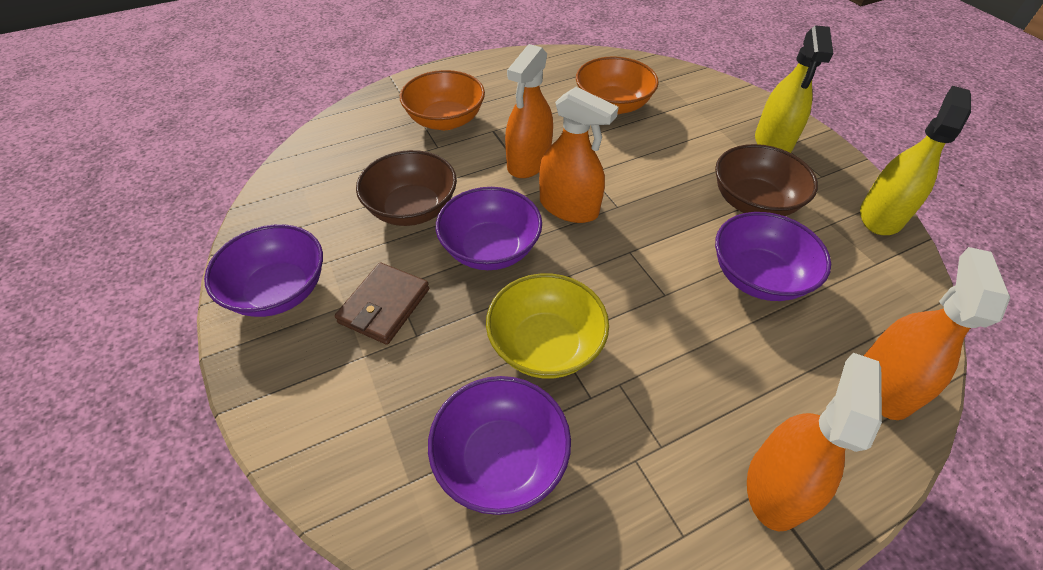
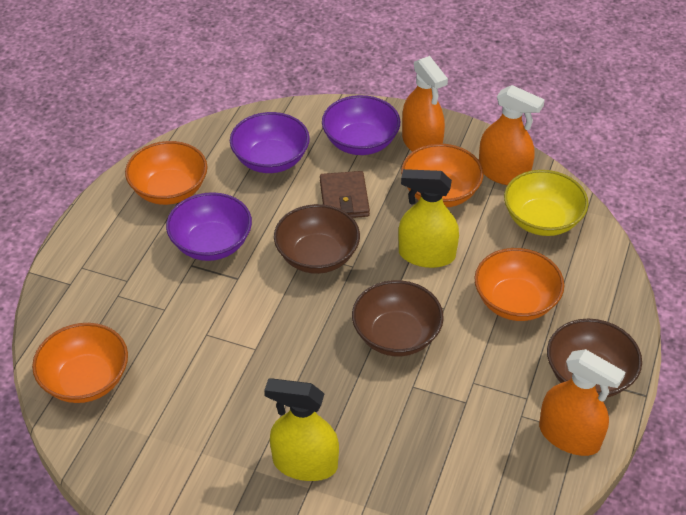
brown bowl: [356,150,457,226] [715,144,818,216] = 2 -> [274,204,360,274] [352,280,444,356] [547,319,642,397] = 3
orange bowl: [400,70,485,130] [576,56,659,115] = 2 -> [32,323,128,403] [125,141,207,205] [401,144,483,207] [474,248,564,321] = 4
orange spray bottle: [505,44,553,178] [539,87,618,223] [747,353,882,531] [864,247,1010,420] = 4 -> [402,56,448,152] [479,85,545,185] [539,349,626,456] = 3
purple bowl: [204,224,323,317] [428,376,571,515] [436,187,542,270] [715,212,831,301] = 4 -> [166,192,252,261] [230,112,310,173] [322,95,400,155] = 3

